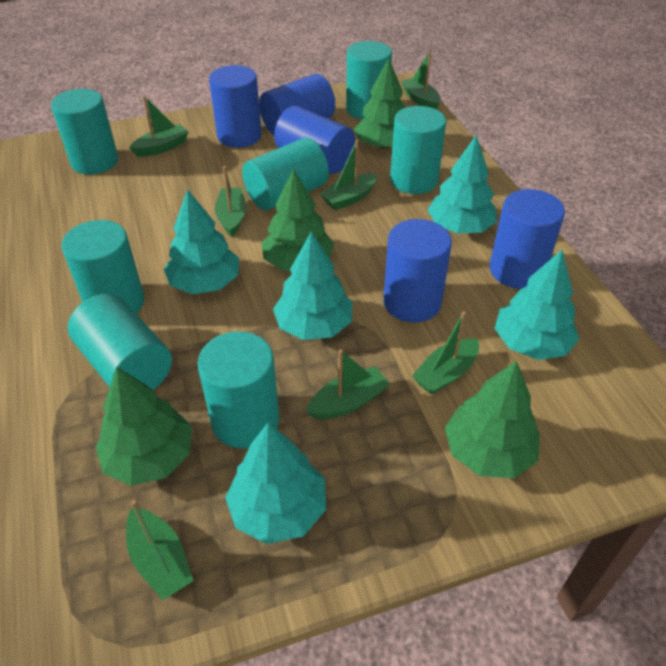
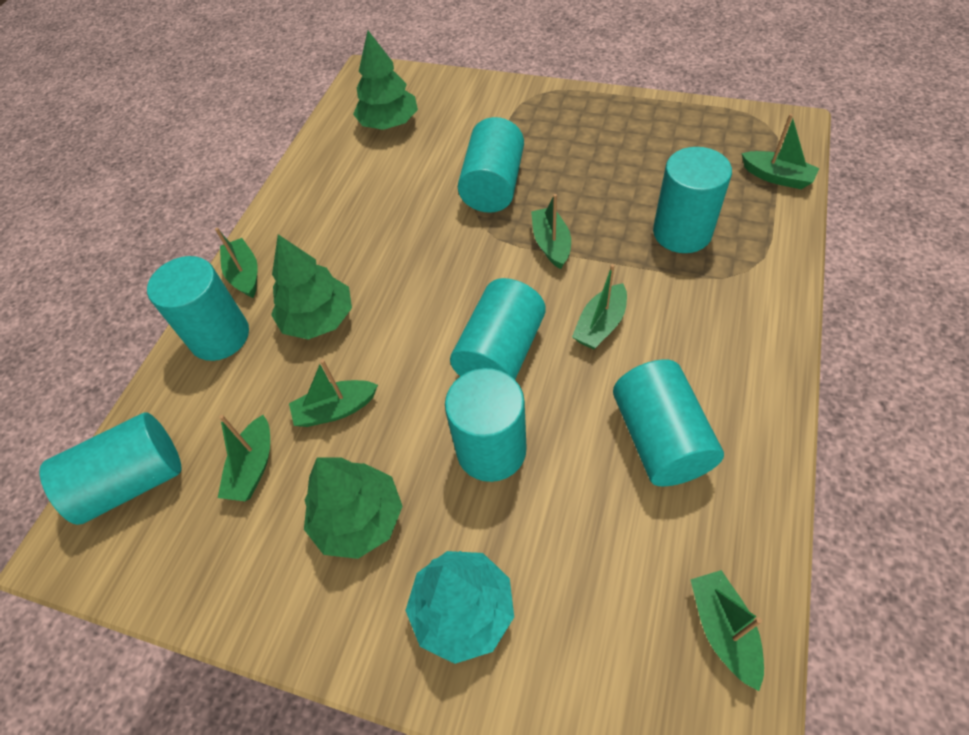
blue cylinder: [209,65,262,148] [259,74,335,135] [274,105,355,174] [383,219,452,323] [489,189,565,289] = 5 -> none = 0
green tree: [95,367,192,486] [261,169,334,270] [354,58,406,149] [445,361,540,478] = 4 -> [271,234,352,340] [304,458,403,559] [353,31,418,130] = 3
turquoise tree: [164,189,239,294] [225,423,326,544] [273,232,353,340] [428,135,497,234] [495,250,580,360] = 5 -> [405,551,514,664] = 1

